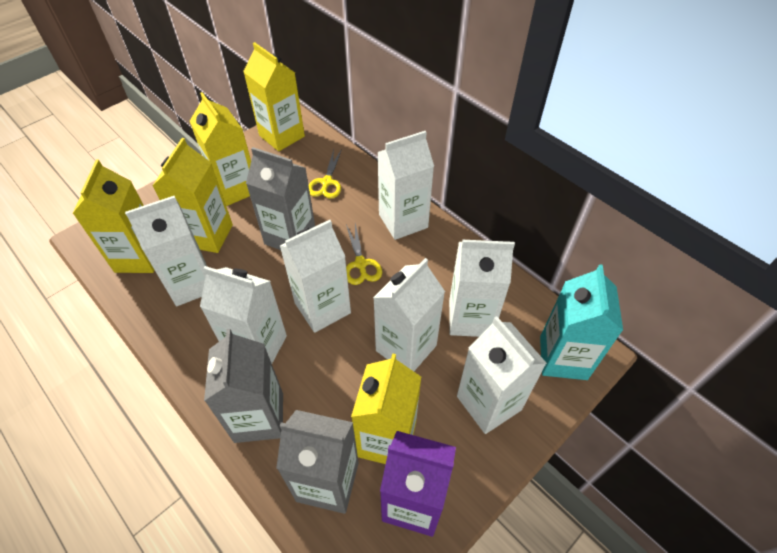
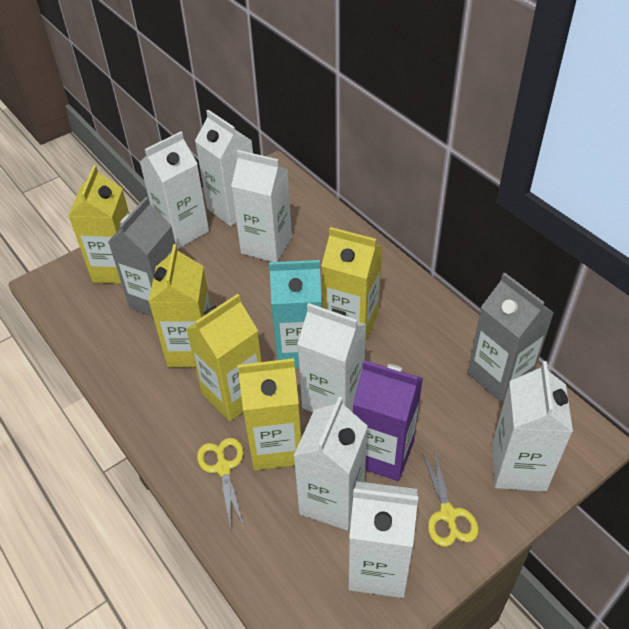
grey carton: [204,329,283,443] [246,147,315,250] [276,410,359,514] = 3 -> [108,197,175,317] [467,272,554,402] = 2

